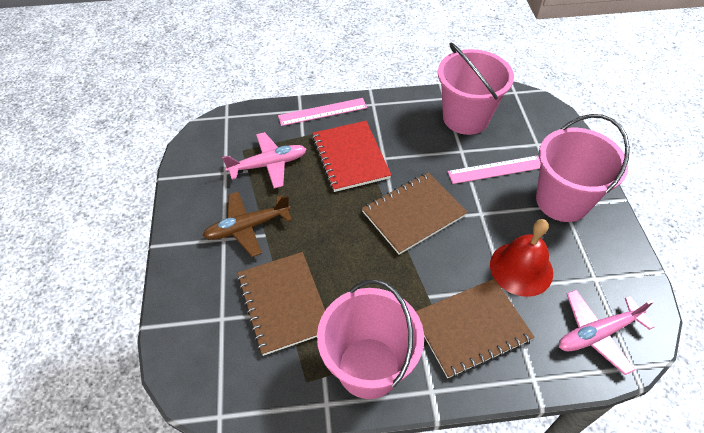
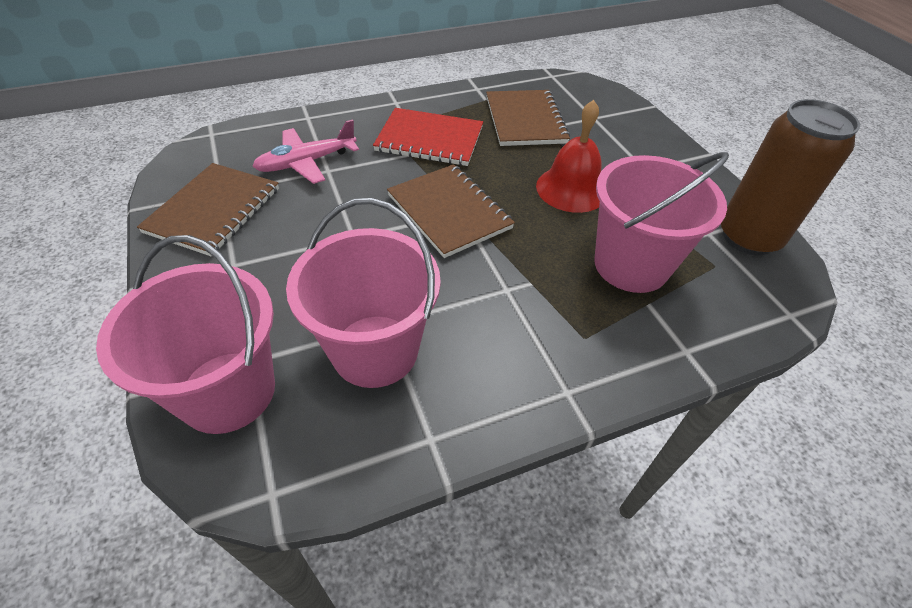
brown can: none = 0 -> [721,99,860,255] = 1
brown plane: [203,192,292,257] = 1 -> none = 0
pink plane: [222,132,307,189] [559,290,654,375] = 2 -> [252,119,359,184] = 1
pink ruler: [278,98,367,126] [447,155,541,184] = 2 -> none = 0

